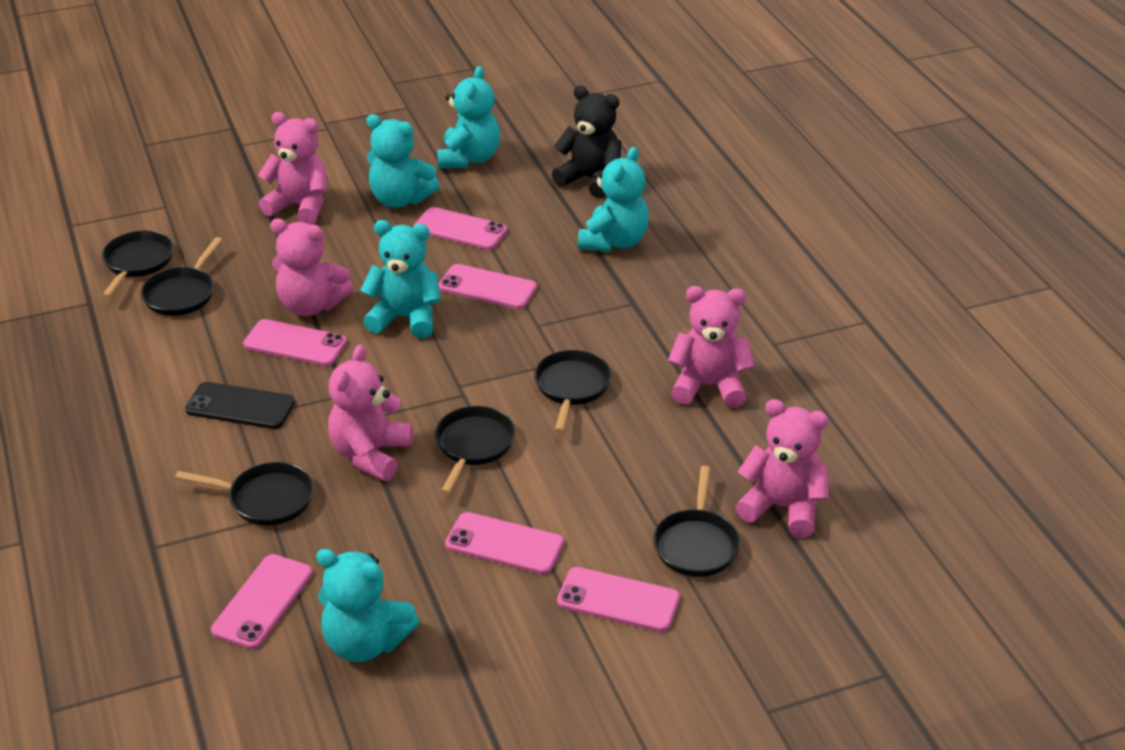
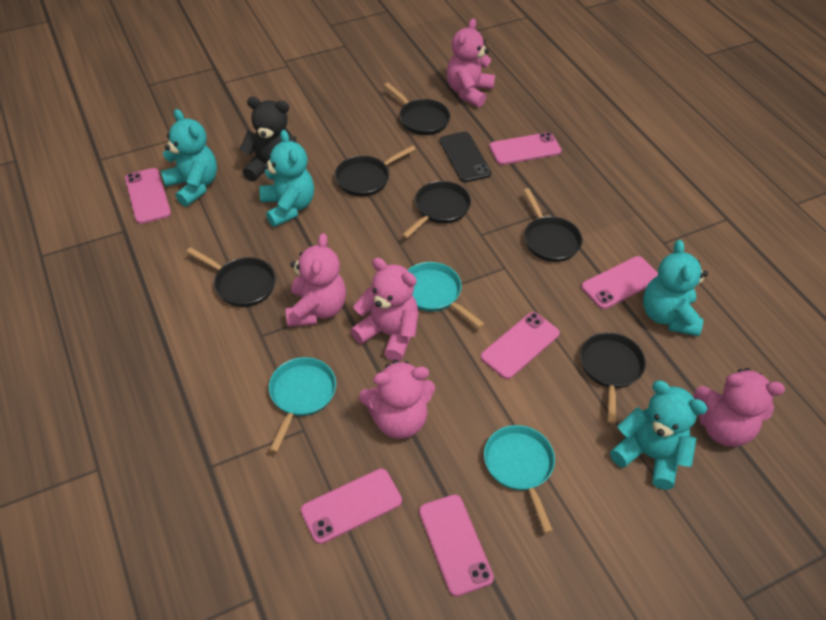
turquoise pan: none = 0 -> [269,357,336,453] [408,262,485,328] [484,425,555,533] = 3
turquoise teddy bear: [316,549,419,662] [360,220,441,339] [366,114,440,208] [437,66,500,168] [578,147,649,252] = 5 -> [161,109,217,207] [259,130,314,227] [610,381,708,490] [643,240,708,336] = 4

